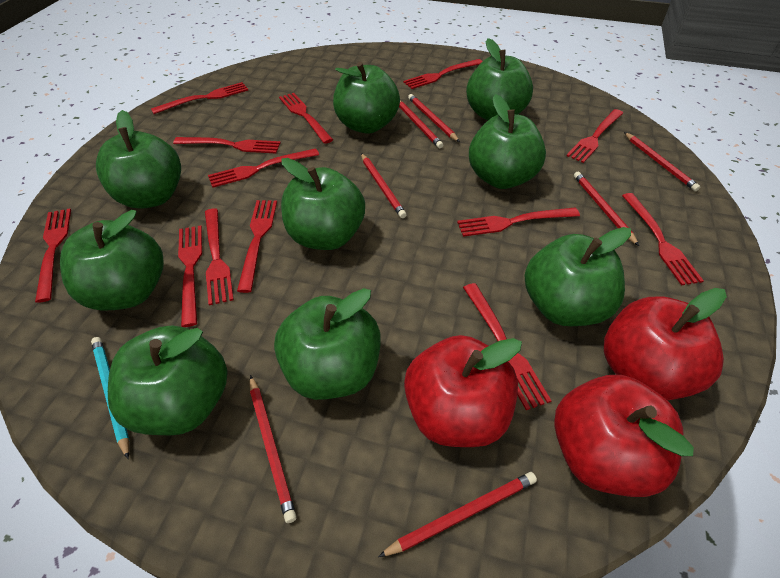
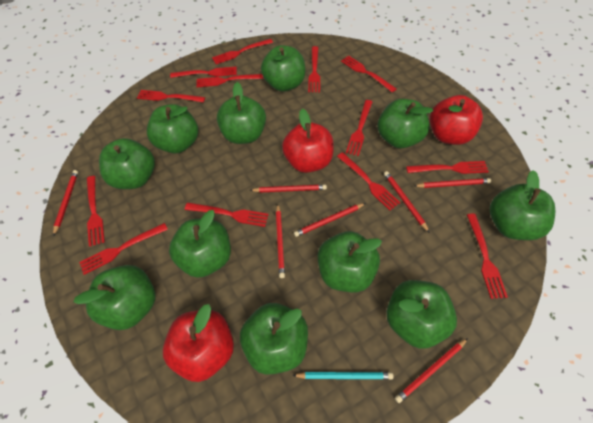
green apple: [60,210,164,311] [96,110,181,209] [108,325,227,435] [274,288,381,400] [281,158,365,250] [333,62,400,133] [466,38,533,120] [469,94,546,189] [524,227,631,326] = 9 -> [73,265,155,330] [99,138,155,189] [147,104,198,153] [169,210,231,278] [217,82,266,144] [240,303,308,375] [261,45,305,92] [318,231,382,292] [378,99,433,148] [386,280,457,349] [490,170,555,240] = 11

